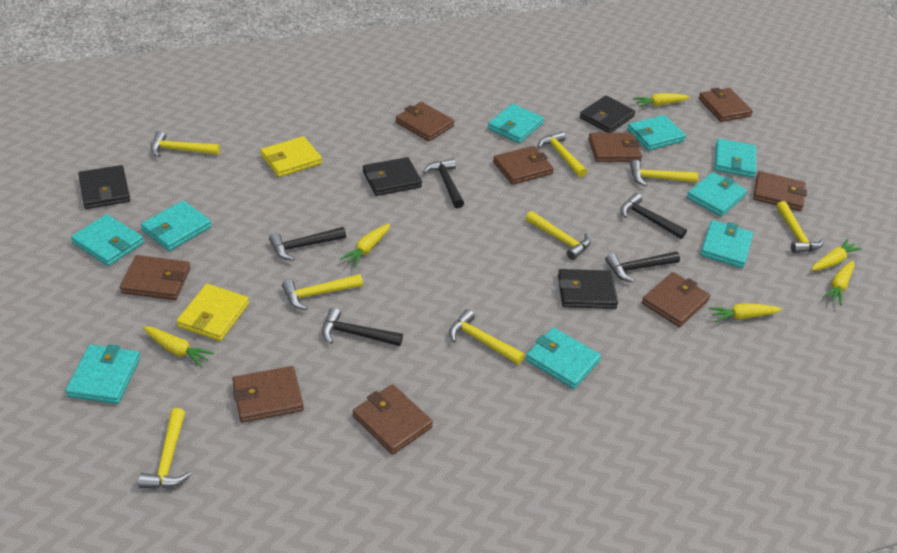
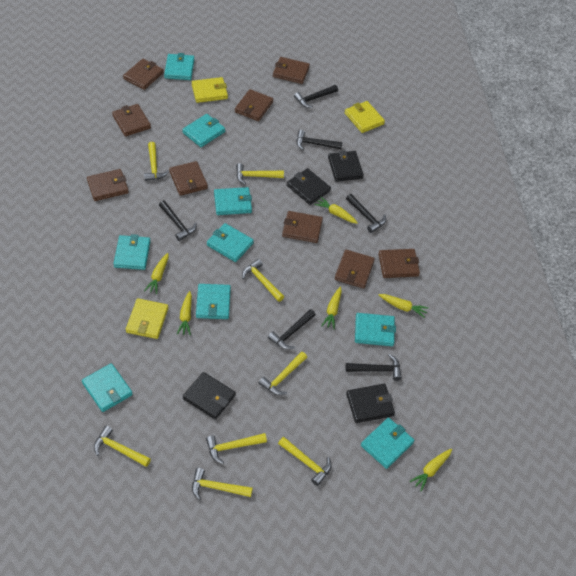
black hammer: [269,227,346,261] [322,308,403,346] [423,158,464,208] [605,251,680,283] [621,193,687,239] = 5 -> [159,201,197,241] [268,309,316,350] [294,85,338,108] [297,130,343,150] [345,354,402,381] [346,194,386,233] = 6
yellow wallet: [177,284,249,341] [261,136,322,177] = 2 -> [126,298,169,339] [192,77,228,103] [345,101,385,133] = 3

